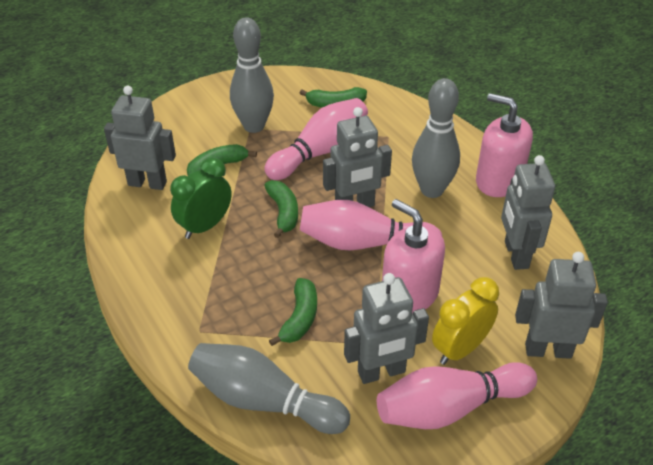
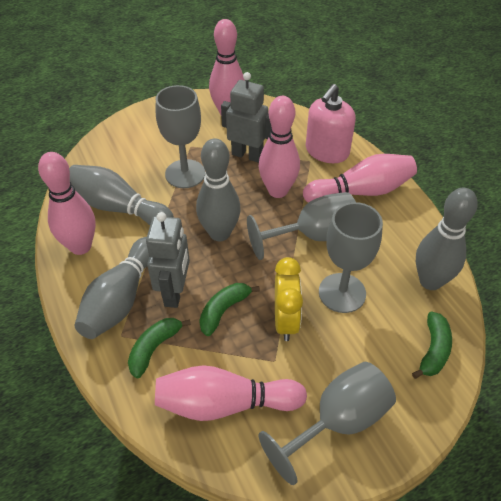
green banana: [187,144,257,176] [264,180,298,238] [269,278,317,346] [300,87,367,107] = 4 -> [128,318,191,378] [199,283,260,336] [412,311,452,379] = 3
green clock: [170,157,232,239] = 1 -> none = 0
grey bowling pin: [188,343,350,434] [230,17,274,133] [412,78,460,198] = 3 -> [69,165,174,225] [74,237,149,339] [196,138,241,241] [416,188,478,290] = 4
grey goblet: none = 0 -> [156,85,205,188] [247,192,356,260] [259,362,396,485] [319,202,383,313] = 4
grey robot: [104,86,176,190] [323,107,392,207] [344,273,429,384] [501,155,555,270] [515,252,608,359] = 5 -> [146,212,190,308] [221,72,271,163] = 2
pink bowling pin: [264,98,368,180] [300,200,442,250] [377,362,537,429] = 3 -> [38,152,96,255] [155,365,307,421] [209,19,245,115] [258,96,300,198] [303,154,417,203] = 5
pink soap dispenser: [382,199,445,314] [476,93,533,197] = 2 -> [306,84,356,163] = 1

